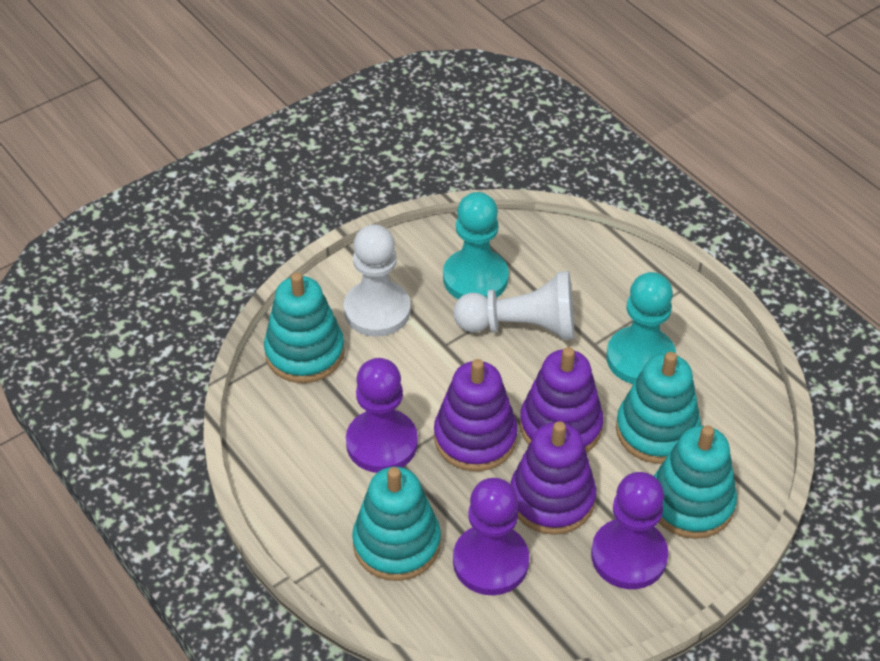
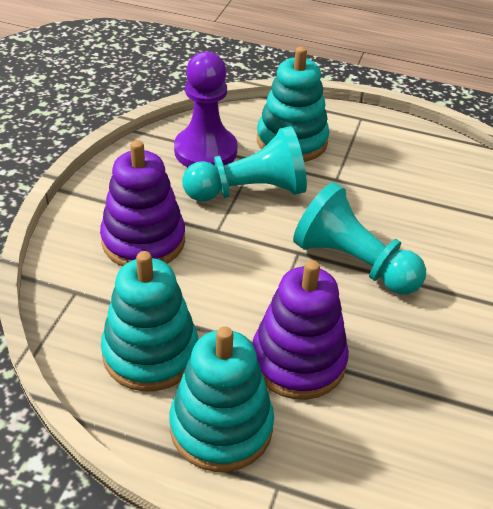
purple pawn: [346,358,418,473] [453,478,529,595] [591,472,668,589] = 3 -> [174,51,238,167] = 1
purple stacking toy: [434,359,518,471] [510,421,596,535] [520,347,604,453] = 3 -> [100,140,185,266] [252,260,349,400] = 2
turquoise stacking toy: [264,272,345,383] [352,467,441,581] [616,352,701,464] [654,425,737,539] = 4 -> [101,251,198,392] [169,326,274,472] [257,46,329,162] = 3
white pawn: [344,224,411,337] [453,271,574,340] = 2 -> none = 0

